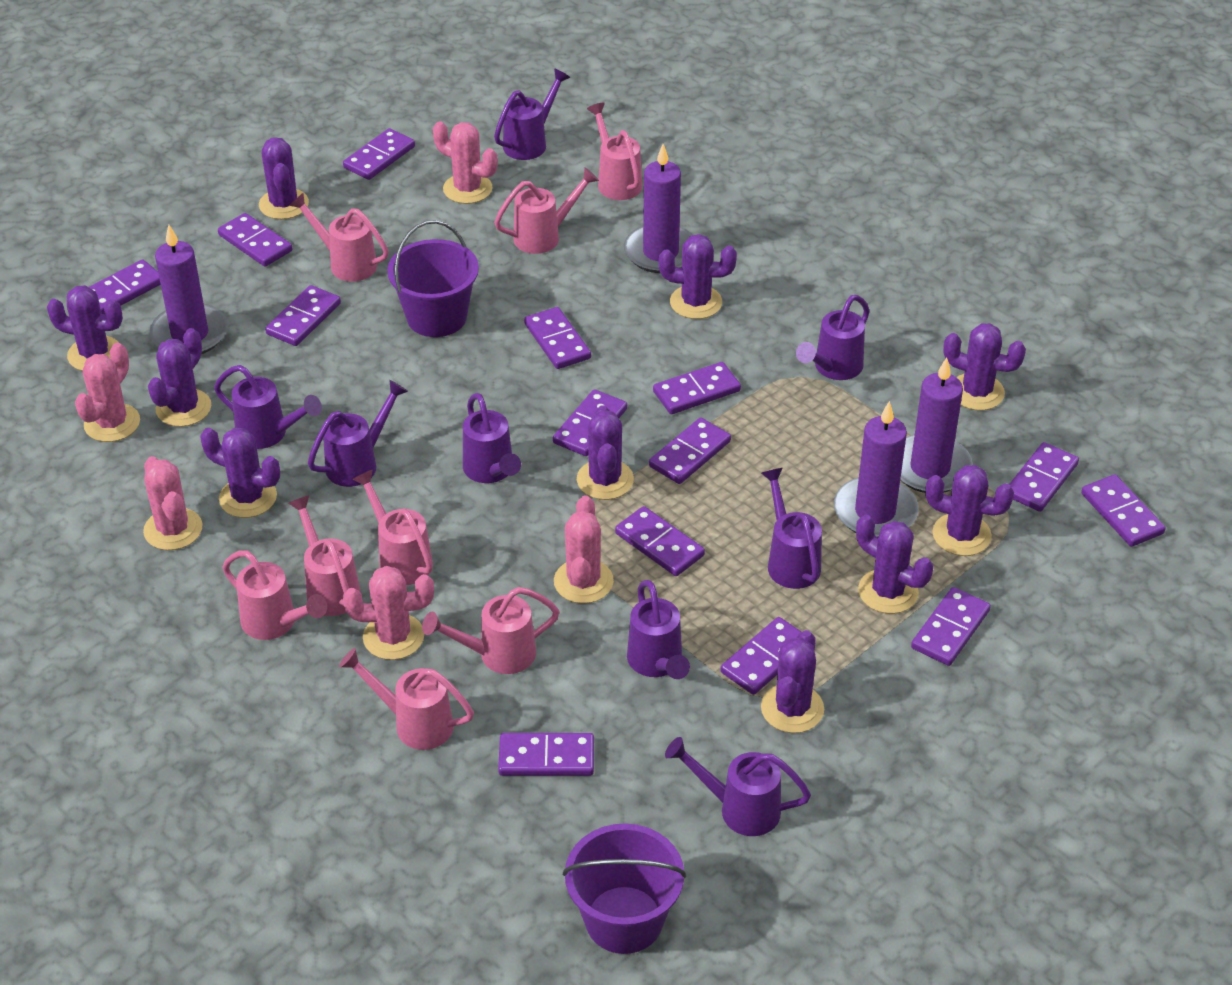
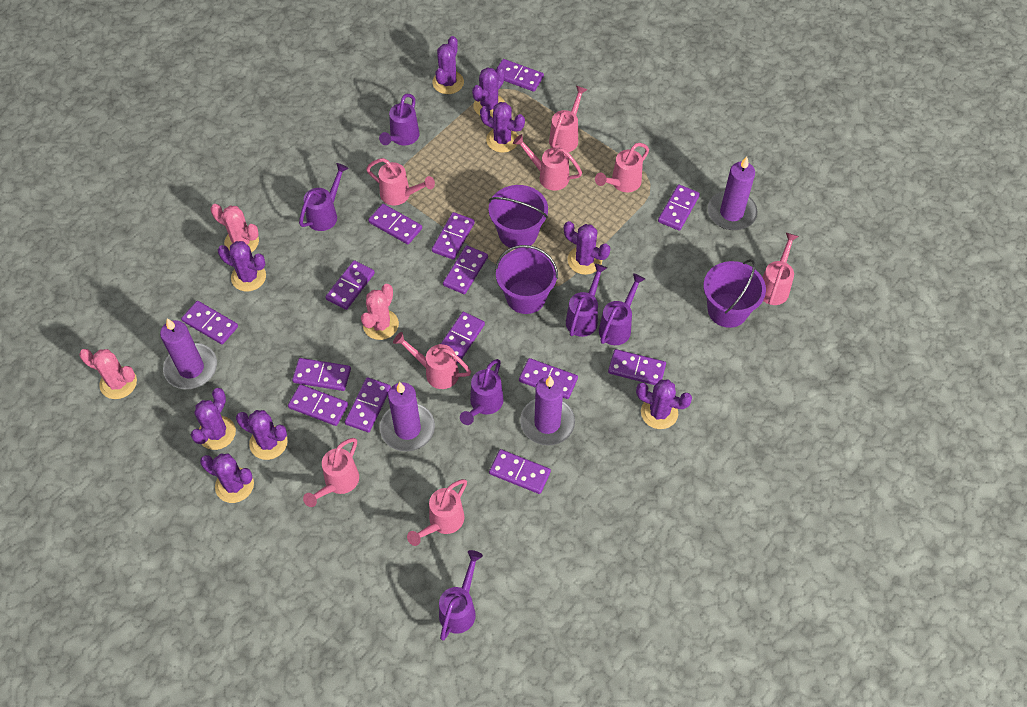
pink cactus: [75,343,140,442] [143,456,203,550] [343,566,434,660] [433,121,498,204] [554,495,614,604] = 5 -> [79,349,137,399] [211,204,259,253] [361,284,399,340] = 3
purple bucket: [387,220,479,337] [563,823,686,954] = 2 -> [489,185,548,249] [495,245,558,314] [704,259,766,328] = 3
purple cactus: [47,285,123,371] [148,328,211,427] [200,428,280,518] [259,137,309,219] [577,405,634,500] [659,234,737,319] [761,630,824,733] [856,515,933,614] [925,465,1014,556] [943,323,1026,410] = 10 -> [191,388,236,450] [200,454,254,503] [218,241,266,291] [236,410,288,460] [432,36,464,94] [472,67,505,117] [480,102,525,153] [564,221,610,275] [636,379,692,429] = 9
purple watering can: [214,365,322,449] [308,380,408,487] [463,393,521,483] [494,68,570,160] [627,580,690,679] [665,737,811,836] [761,468,822,589] [796,295,870,380] = 8 -> [299,163,349,231] [379,94,420,146] [439,550,483,640] [460,359,504,425] [566,263,607,337] [599,273,645,345] = 6

